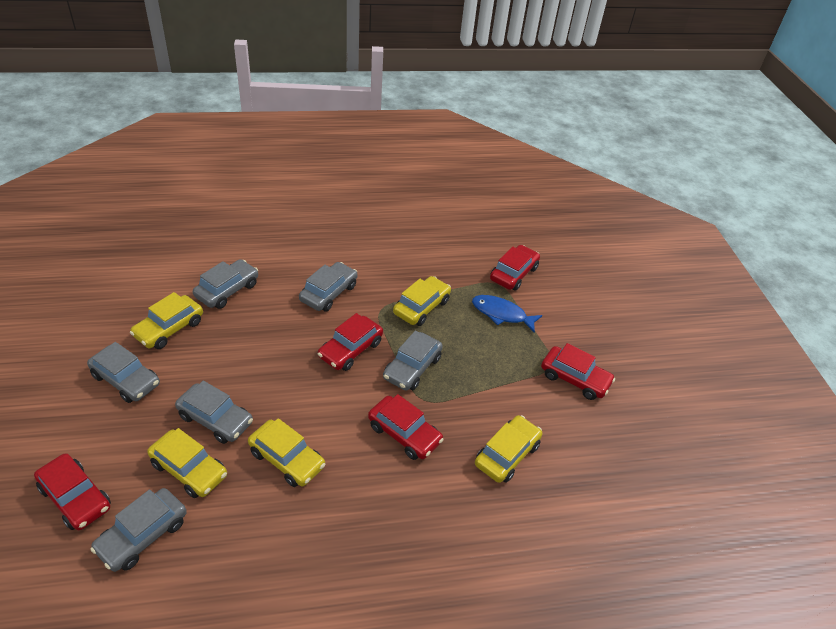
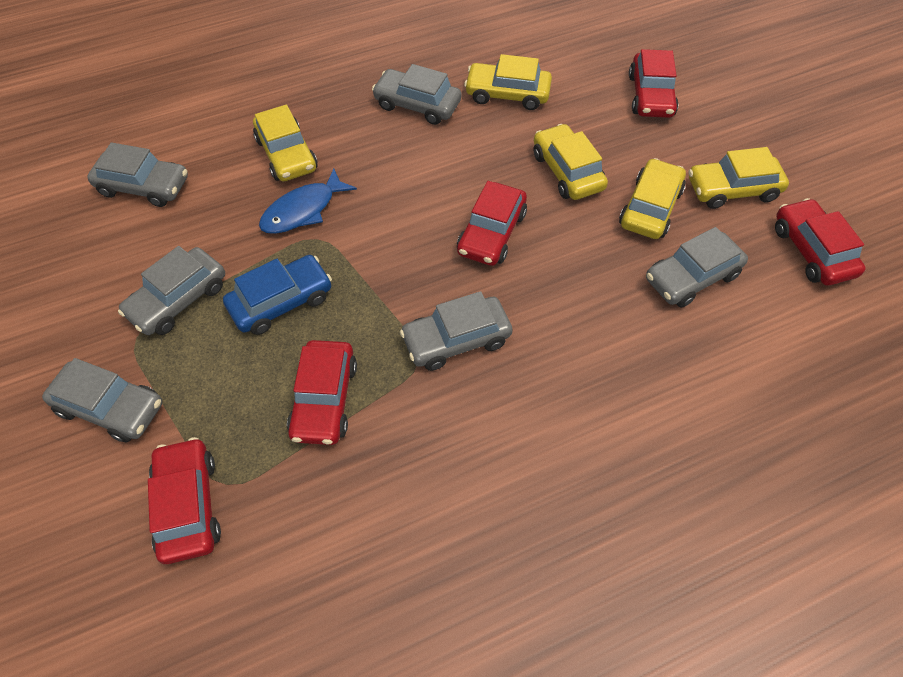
blue car: none = 0 -> [223,255,332,335] = 1

